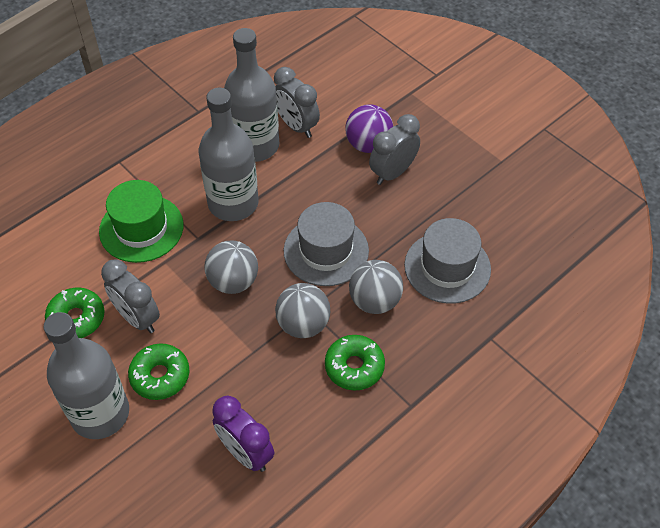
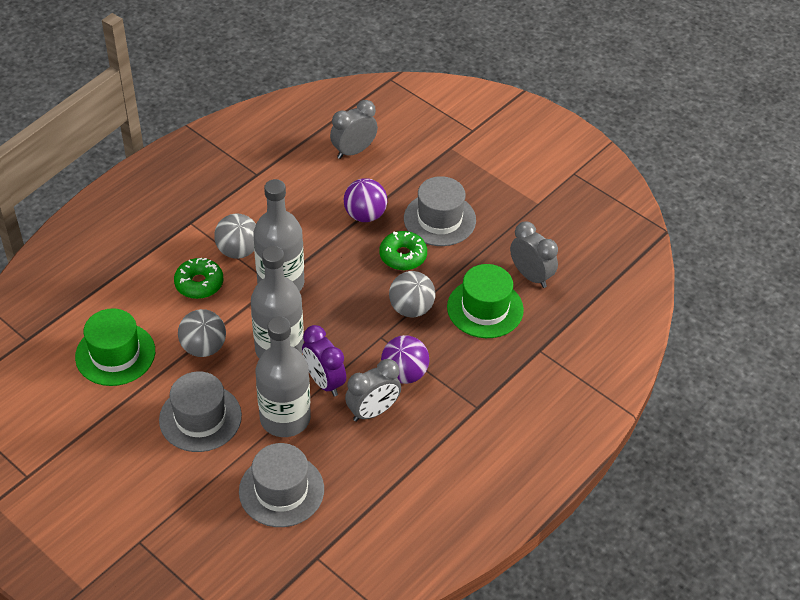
green donut: [45,288,105,338] [128,343,189,400] [325,335,385,390] = 3 -> [174,258,223,299] [379,231,427,270] = 2
green hat: [99,180,184,263] = 1 -> [75,308,155,386] [447,264,524,338] = 2
grey hat: [284,202,369,286] [404,218,491,304] = 2 -> [159,371,242,452] [239,443,324,527] [404,176,476,246] = 3
purple ball: [345,104,393,153] = 1 -> [344,178,387,222] [381,335,429,384] = 2

